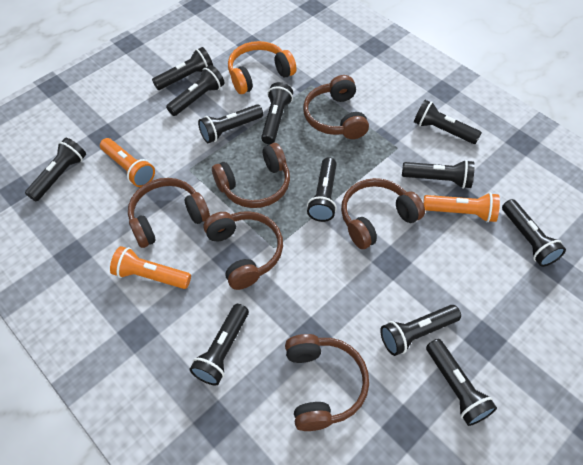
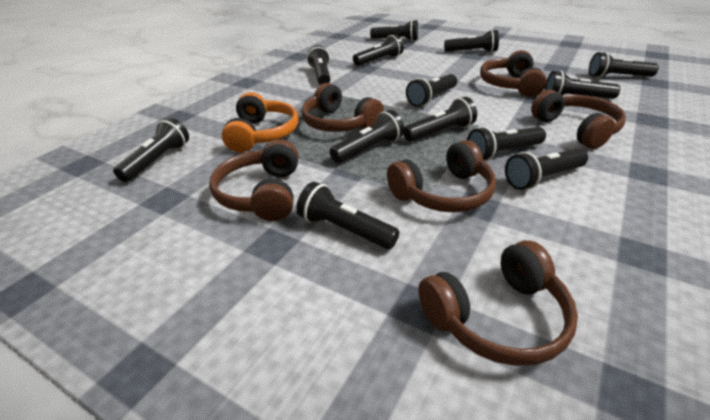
black flashlight: [25,138,86,201] [152,47,213,90] [166,65,225,116] [190,304,249,385] [198,104,263,143] [261,82,293,144] [307,157,337,222] [380,305,461,356] [402,160,475,189] [414,100,482,144] [426,339,497,426] [502,199,566,267] = 12 -> [113,117,189,182] [296,182,399,249] [307,45,331,85] [330,110,404,163] [353,34,404,66] [370,20,418,41] [404,97,477,142] [406,74,457,107] [444,30,499,53] [467,127,546,161] [505,148,588,190] [545,71,620,99] [589,52,659,78] = 13
orange flashlight: [100,138,155,187] [110,246,191,289] [423,193,500,222] = 3 -> none = 0

